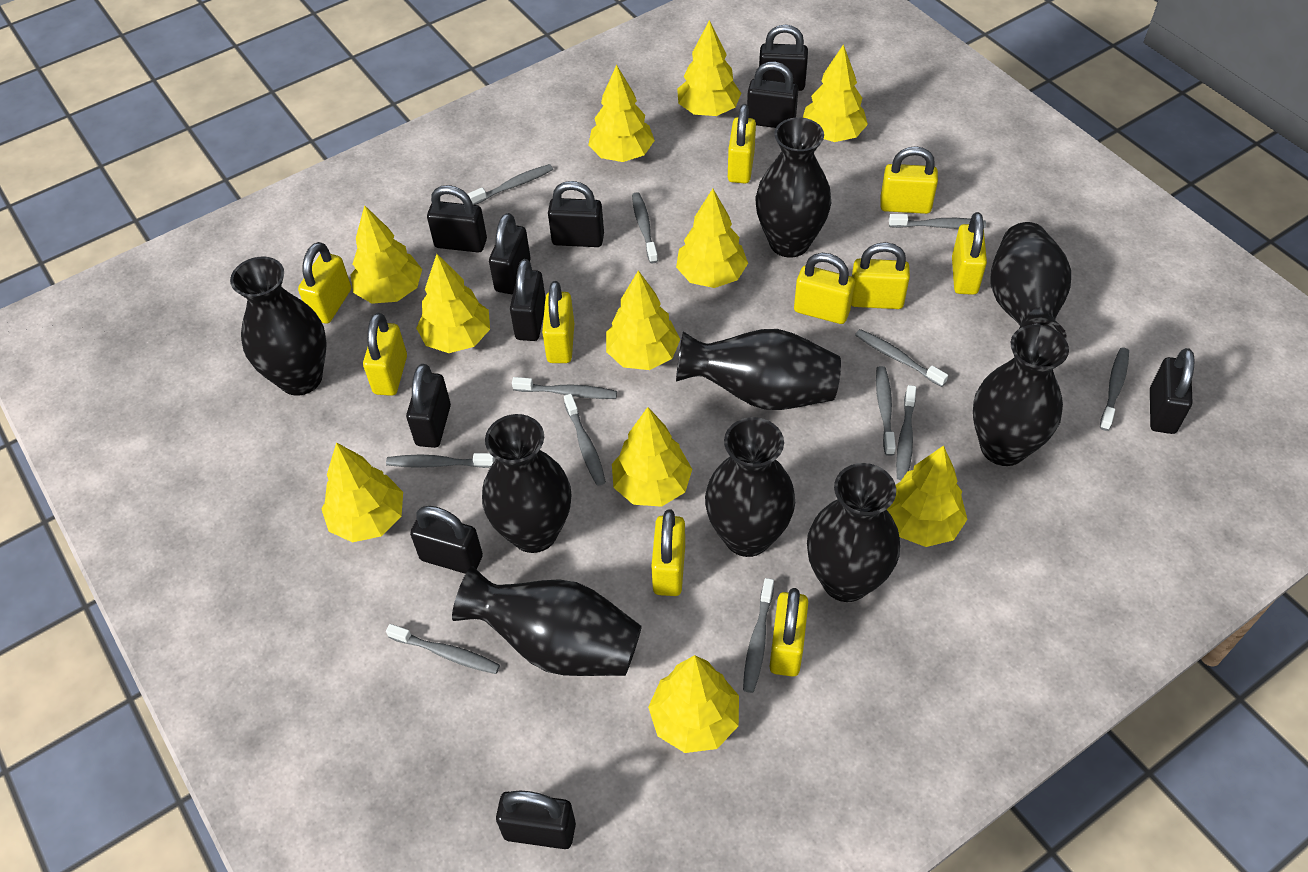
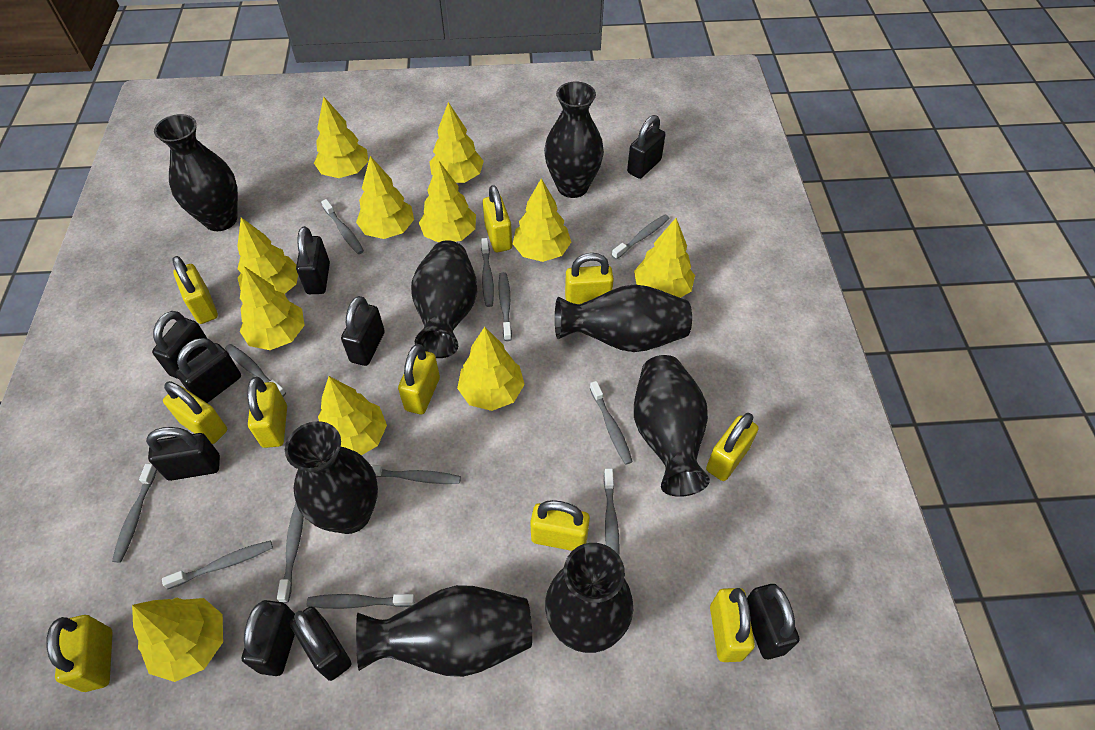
black padlock: [406,364,451,448] [410,506,483,574] [427,185,487,252] [489,213,530,294] [496,790,576,849] [510,259,545,341] [548,181,604,247] [747,62,798,128] [759,25,808,91] [1150,348,1194,434] = 10 -> [146,427,220,481] [152,311,208,379] [176,338,241,403] [242,600,295,676] [290,607,351,681] [296,226,330,294] [341,296,385,366] [627,115,665,179] [747,584,800,659] = 9
black vase: [230,257,327,396] [452,566,642,676] [482,414,572,553] [676,329,841,410] [705,417,795,557] [756,117,831,258] [807,463,900,602] [973,324,1069,466] [990,222,1071,339] = 9 -> [154,114,238,231] [285,421,378,534] [356,585,532,677] [411,240,477,358] [544,81,604,198] [545,543,633,653] [555,284,692,352] [634,355,710,497] = 8

